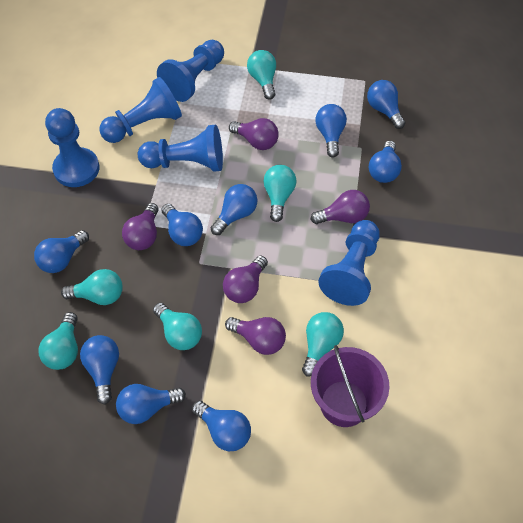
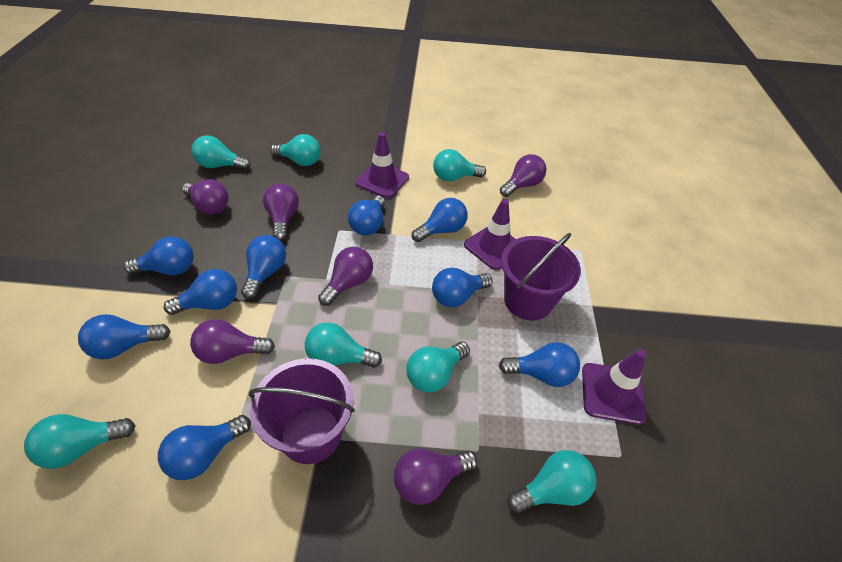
blue pawn: [45,108,100,187] [100,77,182,143] [138,125,223,172] [157,40,224,102] [318,220,380,306] = 5 -> none = 0
purple bucket: [311,345,389,427] = 1 -> [249,358,355,464] [501,233,581,321] = 2
purple light bulb: [122,203,159,250] [223,256,268,303] [225,317,286,355] [229,118,279,150] [311,190,370,224] = 5 -> [182,179,229,215] [190,319,275,364] [263,183,299,241] [318,247,373,306] [394,449,477,505] [500,154,547,197] = 6
purple traffic cone: none = 0 -> [355,132,409,198] [464,199,516,270] [582,349,647,425] = 3
turquoise light bulb: [38,312,78,370] [61,269,123,305] [153,303,202,350] [247,50,276,100] [263,165,296,222] [302,312,344,377] = 6 -> [24,414,135,469] [192,136,251,170] [270,134,321,166] [305,322,382,368] [406,342,470,392] [433,149,486,181] [507,450,596,513] = 7

